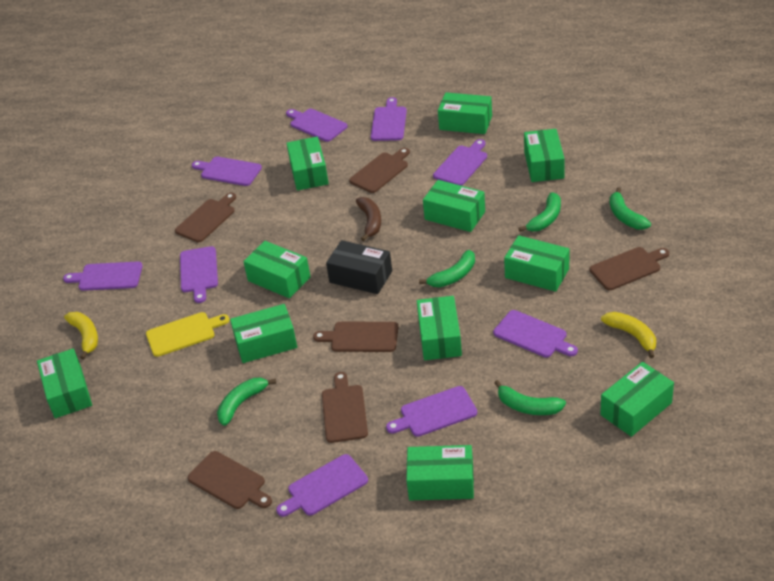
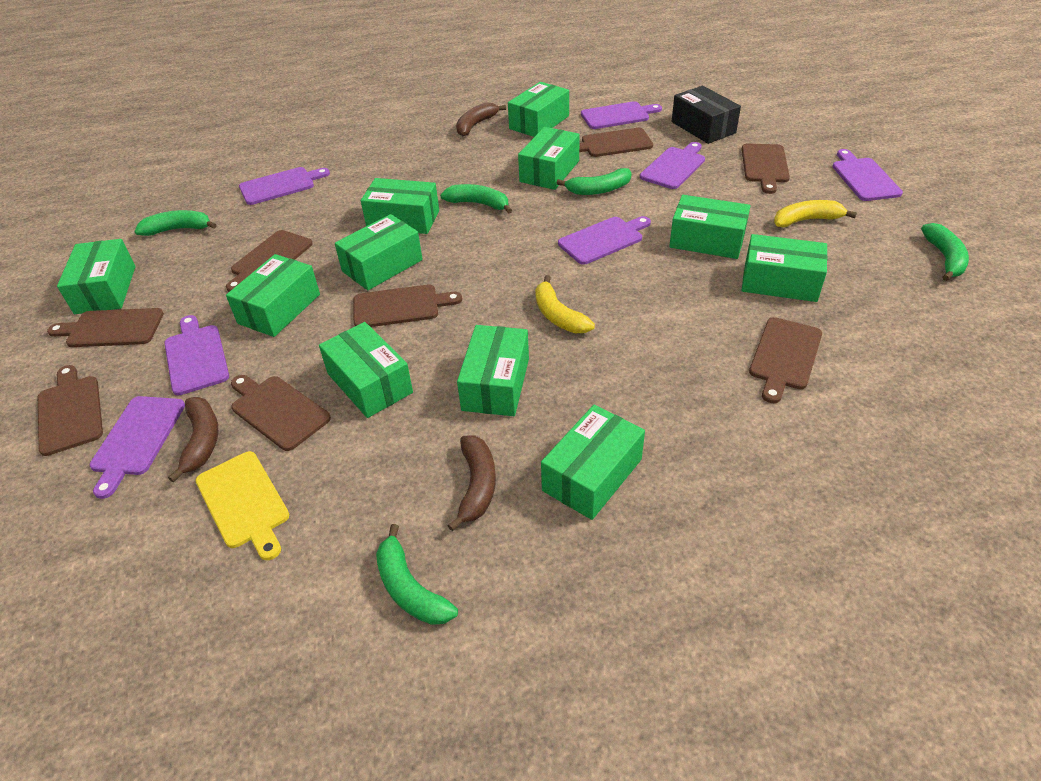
brown banana: [356,197,381,241] = 1 -> [168,397,218,483] [448,436,496,531] [456,102,506,136] = 3
brown cutting board: [175,193,236,242] [188,451,272,509] [313,322,399,352] [322,372,368,443] [349,148,410,193] [590,247,669,290] = 6 -> [38,365,103,456] [47,308,164,347] [226,230,313,292] [231,375,331,451] [353,285,462,327] [579,128,653,157] [742,143,790,194] [749,317,822,403] = 8
purple cutting board: [63,261,143,291] [180,246,218,303] [192,157,262,186] [276,454,368,517] [286,109,348,142] [371,97,407,141] [386,386,477,437] [433,139,487,186] [493,310,578,358] = 9 -> [89,396,185,499] [164,315,229,395] [239,167,330,205] [558,216,651,265] [581,101,662,129] [640,142,705,189] [832,149,903,201] = 7

